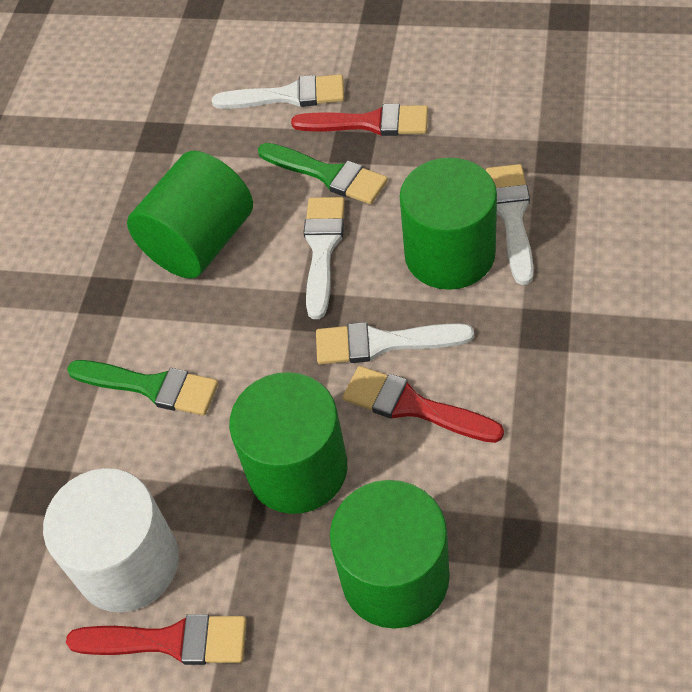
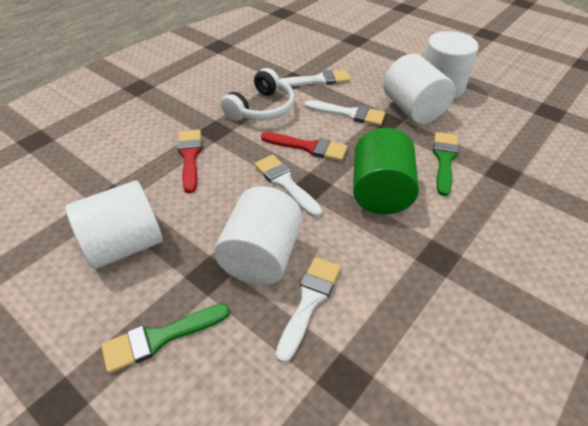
green cylinder: [127,151,253,279] [229,372,347,514] [330,480,450,629] [400,158,497,290] = 4 -> [353,128,419,214] = 1
red brush: [66,614,247,665] [291,104,428,136] [343,366,504,443] = 3 -> [177,130,202,193] [261,132,348,161] = 2
white cylinder: [43,468,179,612] = 1 -> [65,181,163,269] [214,186,302,285] [383,54,455,124] [424,31,479,99] = 4
white headphones: none = 0 -> [221,68,295,121] = 1

